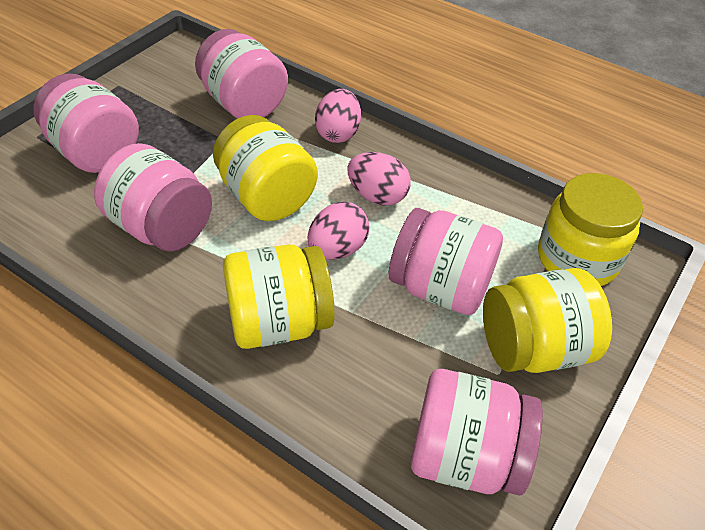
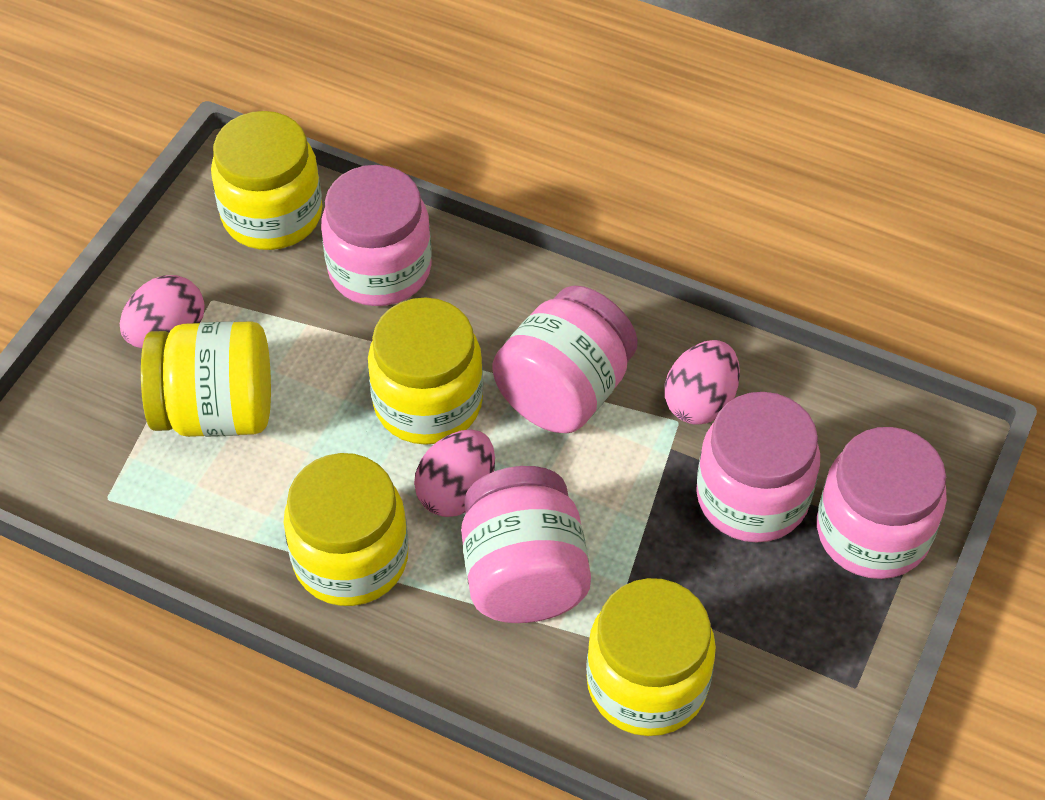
yellow jar: [213,115,318,221] [223,244,335,349] [483,268,612,373] [538,173,643,286] = 4 -> [141,321,271,437] [211,111,323,250] [284,453,409,606] [368,298,483,445] [586,578,716,736] = 5

